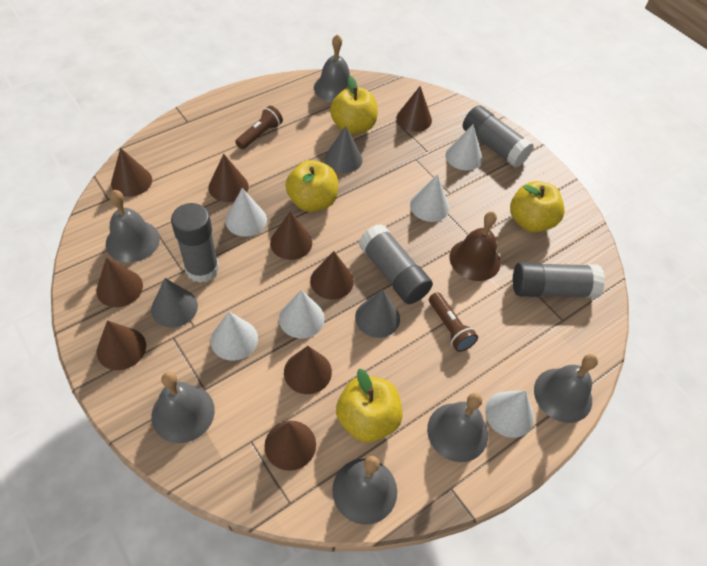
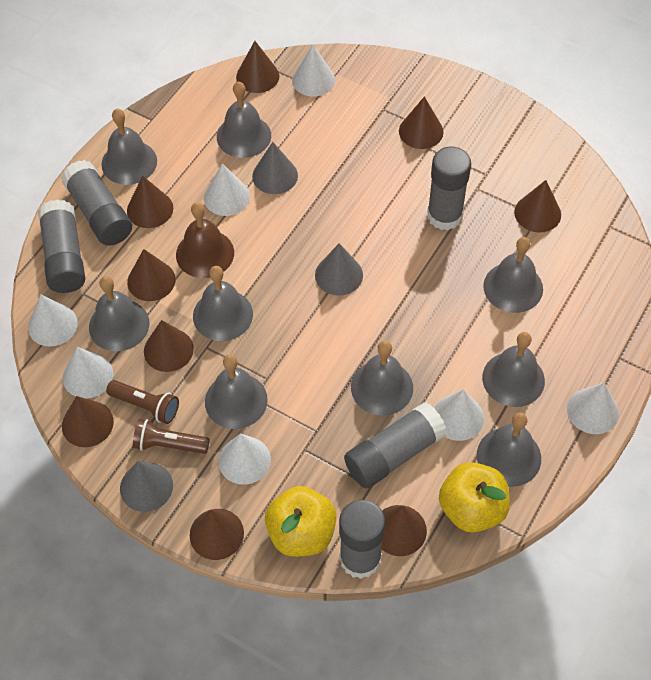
grey bell: [106,190,160,262] [151,372,215,443] [314,34,350,102] [332,456,397,525] [427,393,488,462] [534,354,598,423] = 6 -> [89,276,149,351] [101,109,157,185] [193,266,253,341] [205,354,268,429] [217,81,271,158] [351,341,413,415] [477,413,541,487] [482,332,545,407] [483,237,543,313] = 9
grey glue stick: [171,203,219,283] [359,224,433,304] [463,105,534,167] [513,262,605,298] = 4 -> [38,199,85,293] [61,160,132,246] [339,500,385,579] [344,402,447,489] [427,147,471,230] = 5
white cone: [211,312,258,361] [225,188,267,237] [279,290,325,339] [410,174,449,222] [445,125,482,170] [485,390,534,438] = 6 -> [28,295,77,347] [63,347,113,398] [204,163,250,216] [218,433,271,485] [292,44,335,97] [434,389,484,441] [567,383,619,434] = 7
yellow apple: [285,160,338,212] [330,76,378,135] [336,369,403,442] [510,181,565,233] = 4 -> [265,486,336,557] [439,462,510,533] = 2

